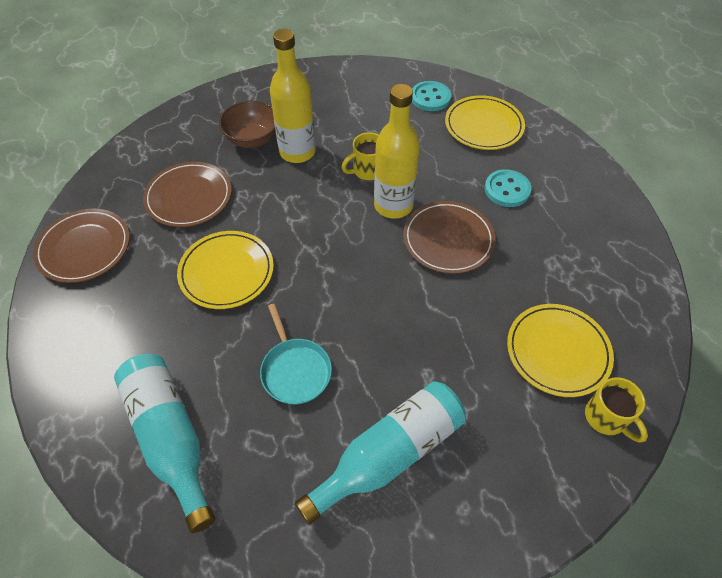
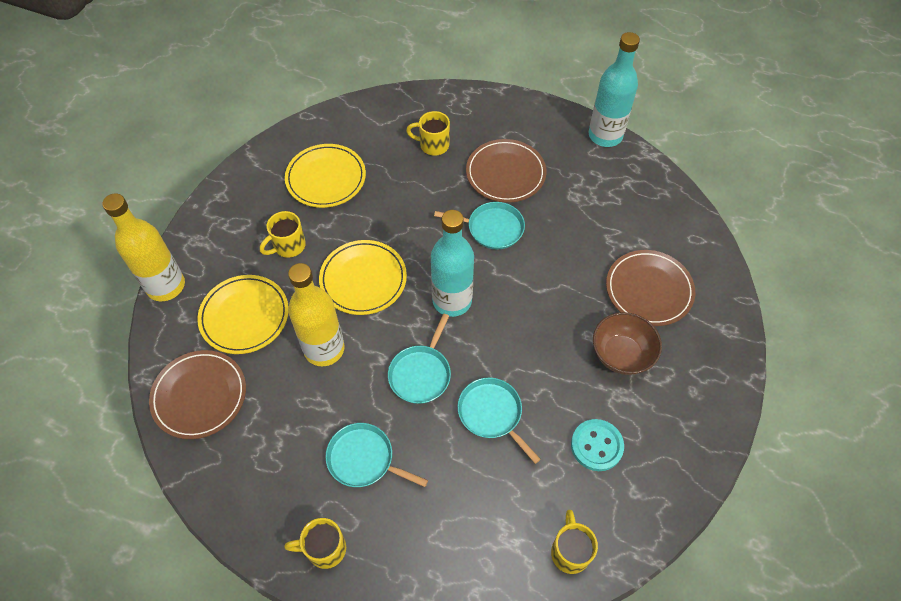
turquoise button: [412,81,451,111] [485,169,532,207] = 2 -> [571,419,624,471] = 1
turquoise pan: [260,304,332,405] = 1 -> [325,423,428,487] [388,314,451,404] [434,202,525,250] [457,378,541,464] = 4
yellow mug: [341,132,379,180] [585,377,648,443] = 2 -> [260,211,306,258] [284,518,346,569] [406,111,450,156] [551,510,598,574] = 4

